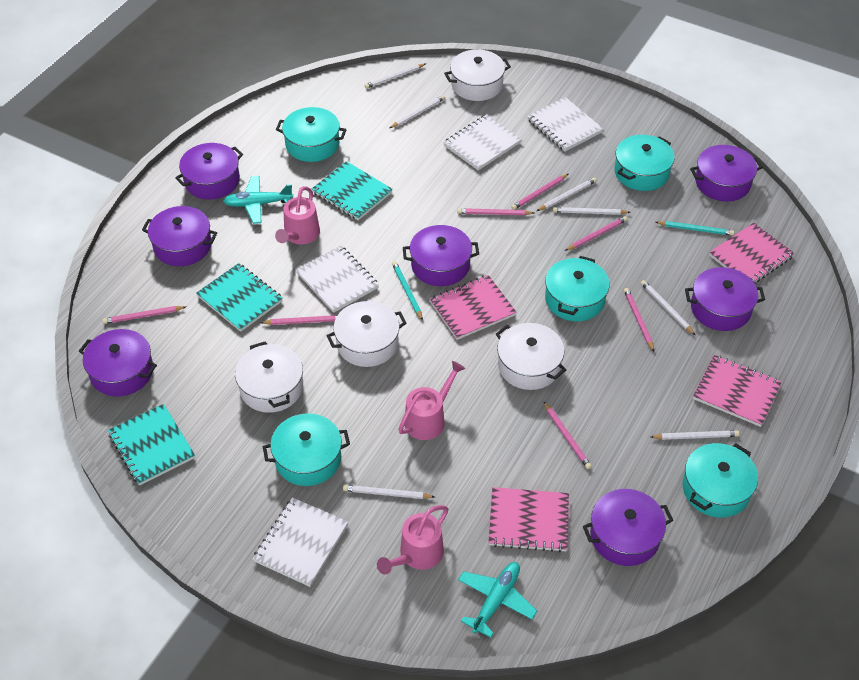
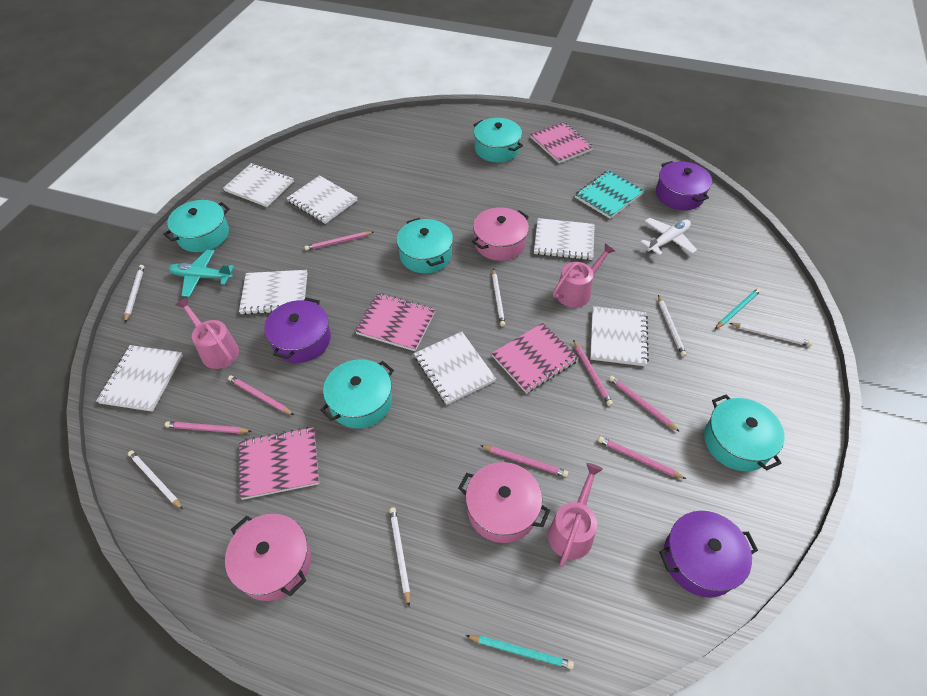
pink pot: none = 0 -> [225,514,311,601] [458,462,550,543] [472,207,529,261] = 3
purple pot: [79,329,157,397] [142,206,217,266] [175,143,243,199] [403,225,479,286] [583,489,673,566] [685,267,765,331] [690,145,763,202] = 7 -> [264,298,331,363] [656,161,712,210] [659,511,758,598] = 3
turquoise notebook: [108,404,195,486] [196,263,283,332] [312,161,393,220] = 3 -> [575,170,644,219] = 1
turquoise plane: [223,176,293,224] [458,562,537,638] = 2 -> [168,250,234,297] = 1
white notebook: [253,497,348,587] [296,245,379,313] [443,115,522,170] [527,97,603,152] = 4 -> [96,345,183,412] [223,163,294,207] [239,270,308,315] [287,175,358,224] [414,332,496,405] [534,218,595,260] [590,306,649,366] = 7
white pencil: [343,485,435,499] [364,64,425,89] [389,95,445,128] [537,177,597,211] [553,207,631,215] [641,280,695,335] [651,430,739,440] = 7 -> [124,265,145,322] [128,450,183,510] [389,507,410,607] [492,269,505,327] [658,295,686,357] [729,323,813,347] = 6
white plane: none = 0 -> [641,218,697,256] = 1
white pot: [235,341,303,413] [326,301,407,367] [444,49,511,101] [496,323,566,390] = 4 -> none = 0

